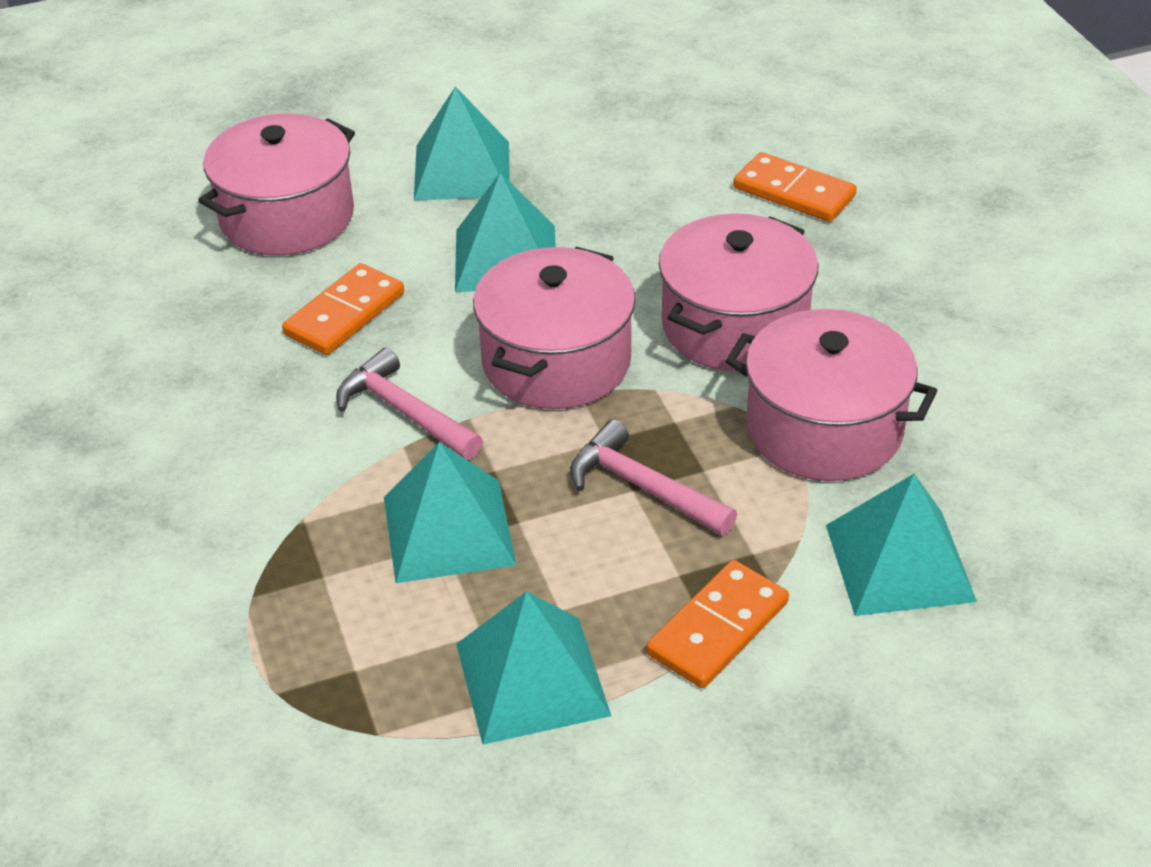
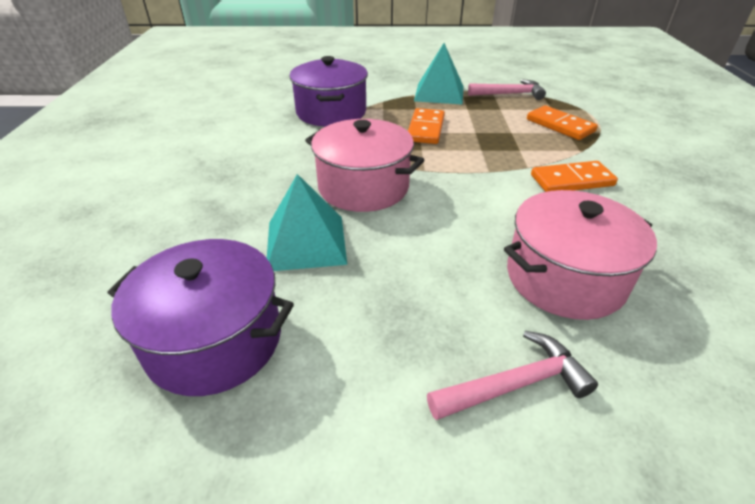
pink pot: [198,113,355,256] [473,247,636,409] [659,213,819,371] [726,309,937,481] = 4 -> [305,119,424,212] [504,190,657,320] = 2
purple pot: none = 0 -> [107,239,294,396] [289,56,368,127] = 2
turquoise pyramid: [384,442,516,583] [414,86,510,200] [455,172,556,292] [456,591,611,745] [826,474,977,616] = 5 -> [267,174,347,271] [414,43,464,105] = 2

